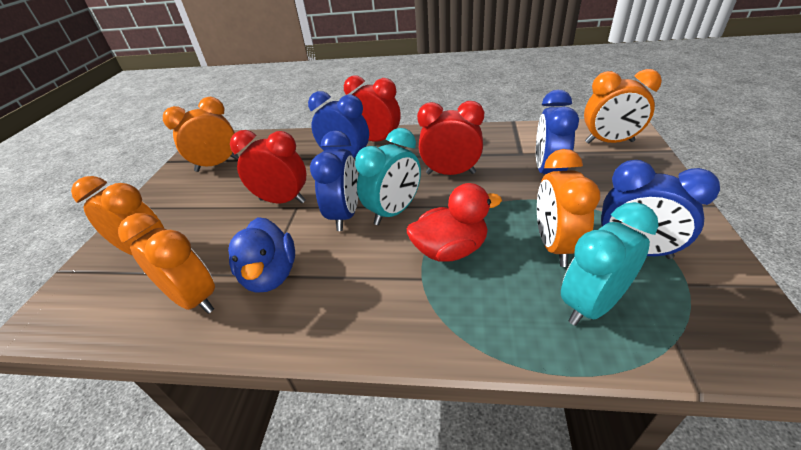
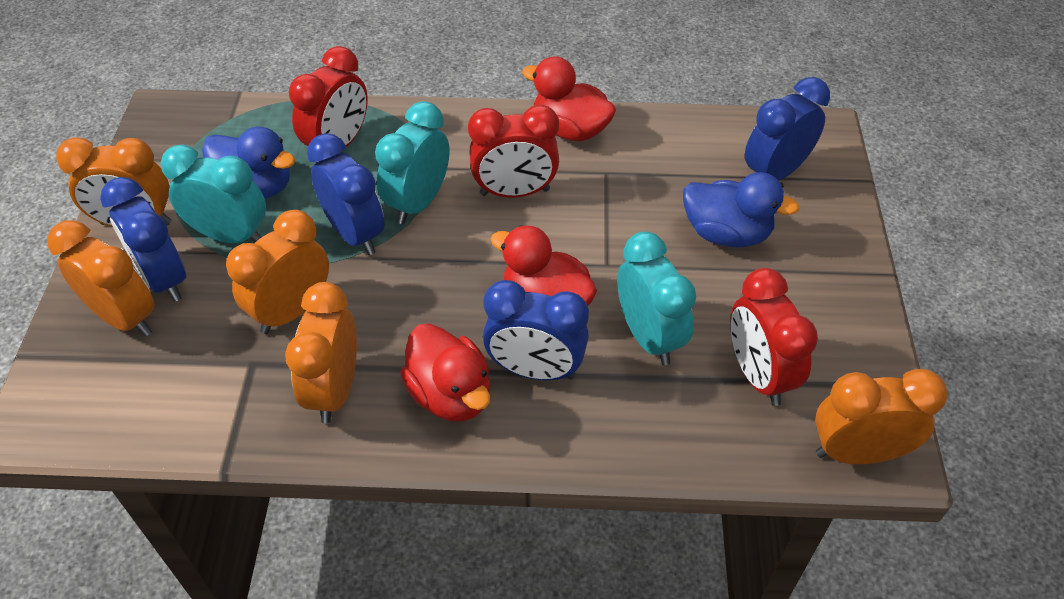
blue duck: [228,217,295,293] = 1 -> [202,127,295,199] [683,172,799,247] = 2
red duck: [407,183,502,262] = 1 -> [400,323,490,421] [490,225,597,306] [522,56,616,141] = 3
turquoise clock: [355,128,421,225] [561,202,659,326] = 2 -> [160,144,266,243] [375,101,450,224] [617,231,696,365] = 3

